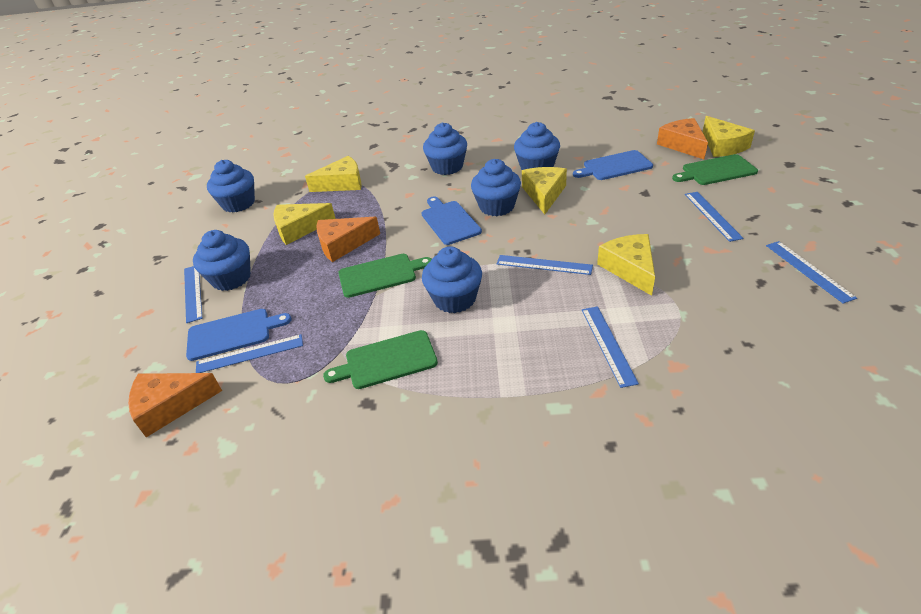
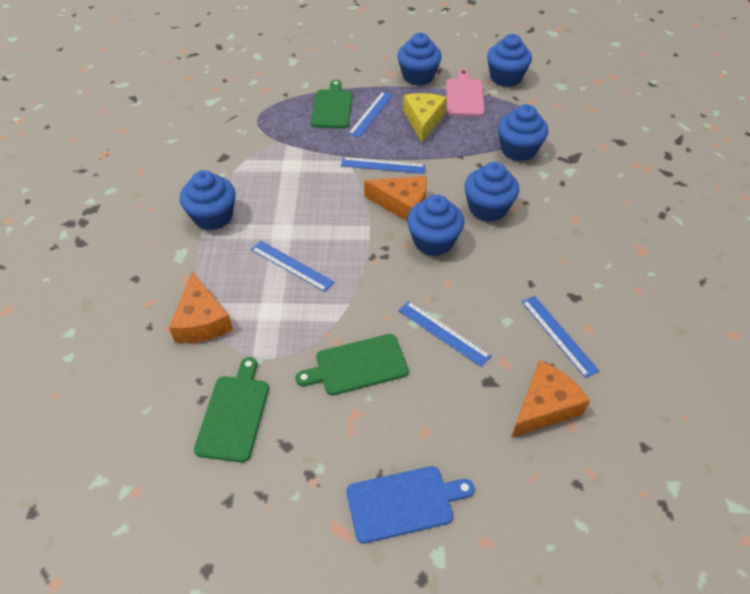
blue cutting board: [186,309,292,361] [422,197,482,245] [573,150,653,180] = 3 -> [347,466,474,544] = 1
blue ruler: [184,266,202,323] [196,334,303,373] [497,255,593,275] [582,306,639,388] [685,192,744,242] [766,241,857,304] = 6 -> [251,241,334,292] [341,157,425,174] [348,92,393,138] [398,301,491,367] [522,296,599,378] = 5
pink cutting board: none = 0 -> [446,69,485,116] = 1
yellow cheese: [273,203,336,245] [305,156,362,192] [522,167,567,214] [597,234,655,296] [703,116,755,157] = 5 -> [403,93,447,142] = 1

